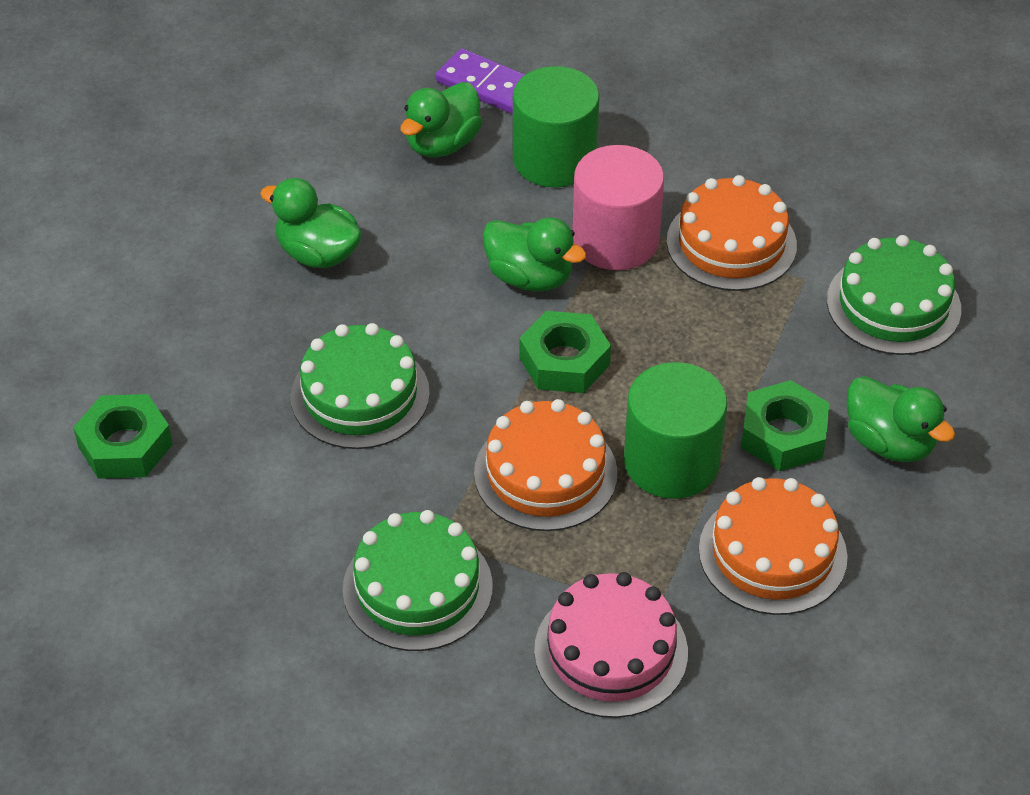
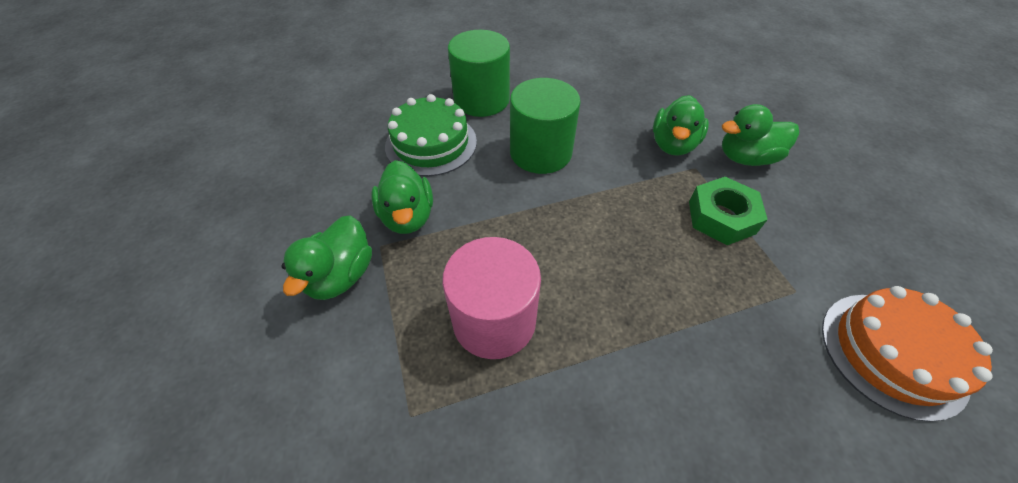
green cake: [291,323,430,449] [343,510,493,651] [827,235,961,355] = 3 -> [385,94,477,176] = 1
green nut: [73,394,173,479] [519,311,611,393] [741,380,830,471] = 3 -> [689,177,768,245] = 1
orange cake: [474,399,618,531] [667,175,797,291] [699,477,848,615] = 3 -> [822,286,993,422] = 1
pink cake: [534,572,688,718] = 1 -> none = 0
purple domino: [436,48,525,114] = 1 -> none = 0

